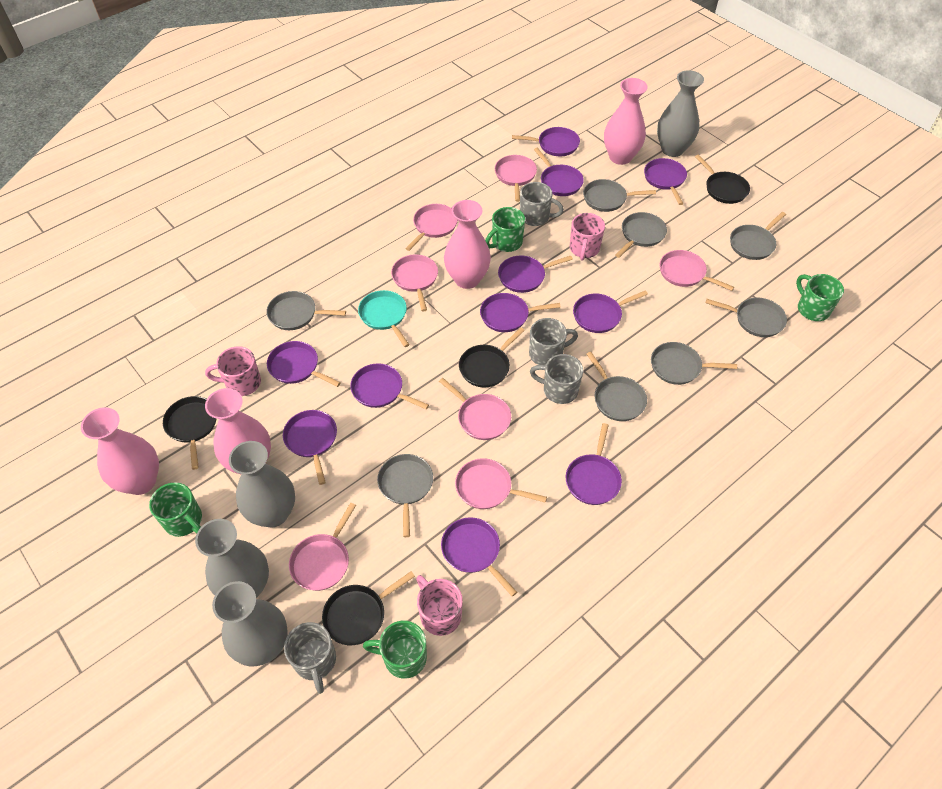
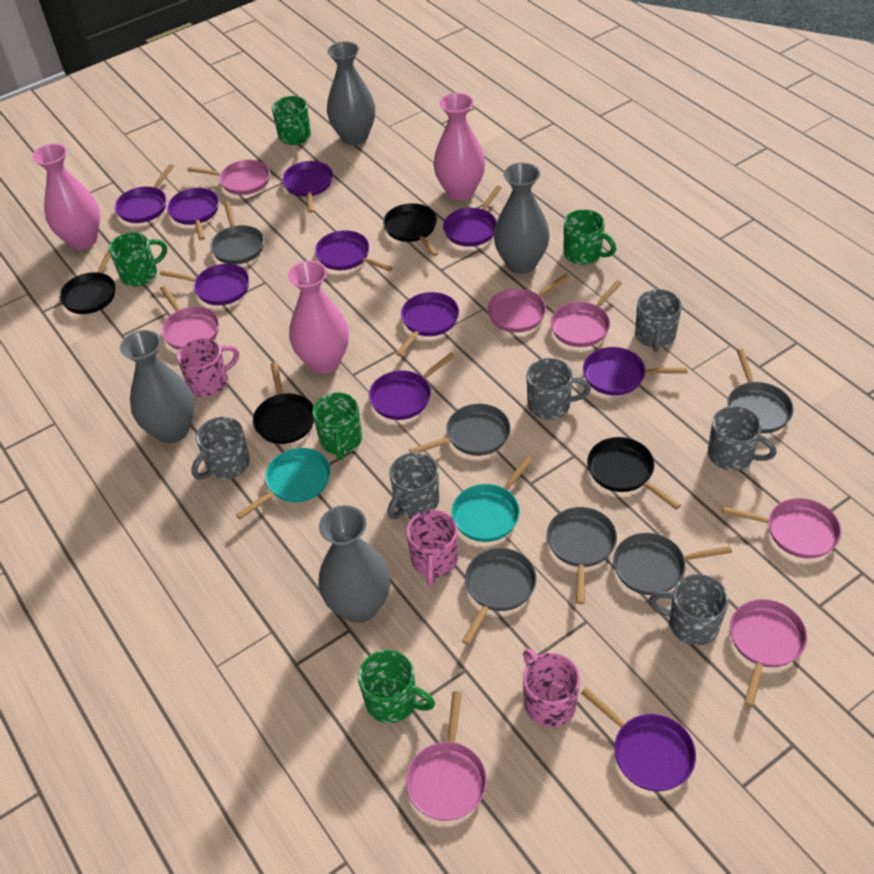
green mug: [149,482,202,537] [363,621,427,679] [485,207,525,252] [796,274,844,321] = 4 -> [109,232,167,286] [272,96,311,145] [312,393,362,460] [358,650,435,723] [564,209,616,265] = 5
grey mug: [284,622,336,694] [520,182,564,226] [529,318,578,365] [530,354,583,404] = 4 -> [191,417,250,480] [387,452,440,519] [527,358,591,420] [635,289,682,352] [649,574,729,646] [708,406,777,471] = 6
grey pan: [266,291,346,330] [377,454,433,537] [583,179,656,212] [587,352,647,421] [615,212,667,258] [651,342,737,385] [706,298,787,337] [730,212,786,260] = 8 -> [210,202,264,265] [409,404,511,456] [462,548,537,645] [547,507,617,604] [613,533,732,595] [727,349,794,434] = 6
pink vase: [81,407,159,495] [205,388,271,474] [444,200,491,289] [604,78,648,165] = 4 -> [32,143,100,250] [288,261,349,373] [433,93,485,200] = 3
purple pan: [267,341,341,387] [283,410,337,485] [350,363,429,409] [441,517,517,597] [480,293,561,332] [498,256,573,293] [512,127,580,156] [534,148,584,196] [565,423,622,505] [573,291,648,333] [644,158,687,205] = 11 -> [115,164,174,223] [160,264,250,305] [167,188,219,240] [282,161,333,213] [315,230,393,272] [369,352,455,420] [396,292,459,356] [443,186,502,247] [581,687,696,791] [583,347,688,395] = 10
turquoise pan: [358,290,409,347] = 1 -> [236,448,331,519] [451,456,533,542] = 2

